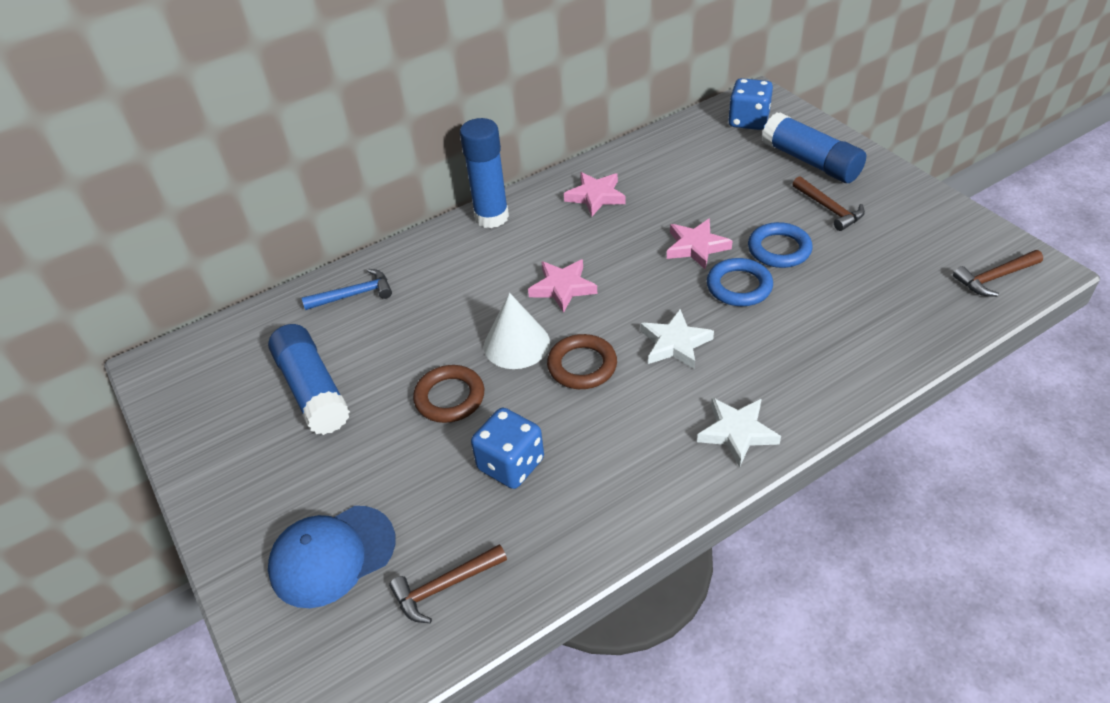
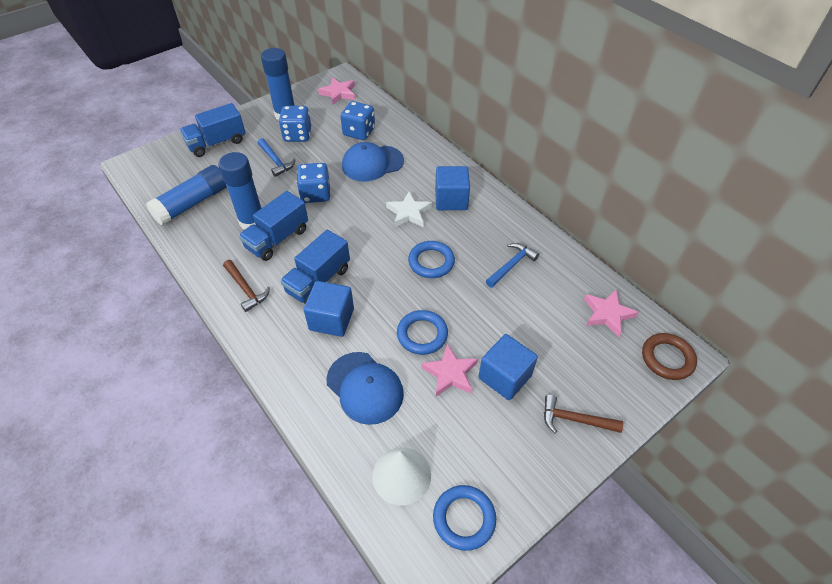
blue cap: [268,506,395,608] = 1 -> [327,352,404,425] [342,142,404,181] = 2
blue cube: none = 0 -> [304,281,354,337] [435,166,470,210] [478,334,538,400] = 3
blue dice: [471,408,544,489] [728,78,773,130] = 2 -> [279,106,311,142] [297,163,330,203] [340,101,375,140] = 3
blue hammer: [302,269,392,310] = 1 -> [258,138,296,177] [486,243,539,288] = 2
blue ring: [707,258,773,306] [748,222,813,268] = 2 -> [397,310,448,355] [408,241,455,278] [433,485,496,551] = 3
blue truck: none = 0 -> [180,103,246,157] [239,191,308,261] [280,230,350,304] = 3
brown hammer: [389,544,507,623] [793,176,865,231] [953,250,1043,297] = 3 -> [223,260,270,312] [544,394,623,433] = 2
brown ring: [413,365,484,423] [547,334,617,389] = 2 -> [642,333,697,380] = 1
white star: [641,309,714,369] [697,398,781,467] = 2 -> [386,191,432,227] = 1

